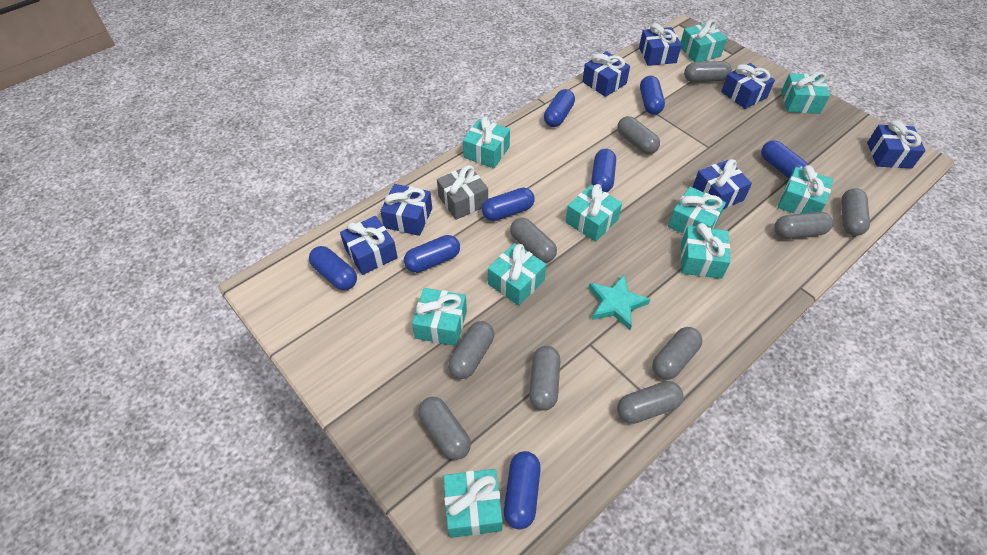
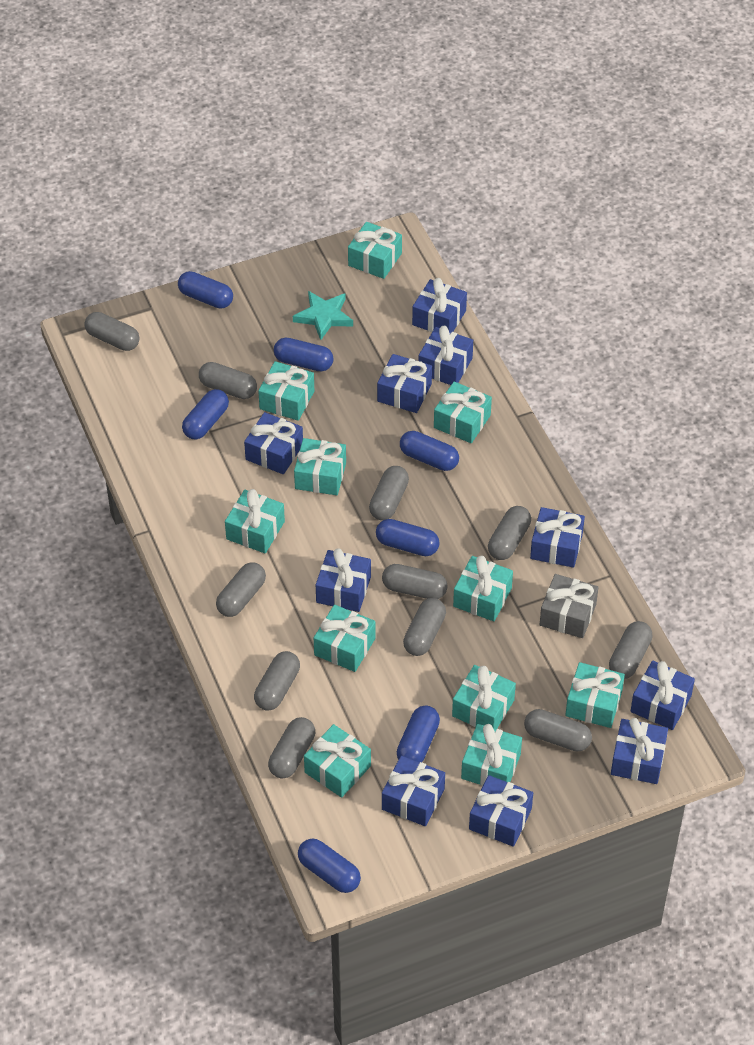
blue capsule: [309,246,357,290] [404,235,460,273] [482,188,535,221] [504,451,541,529] [544,89,575,127] [591,149,616,192] [640,76,665,115] [761,140,808,178] = 8 -> [178,271,233,308] [182,389,229,440] [274,338,333,371] [298,839,361,893] [376,519,440,556] [397,706,440,762] [400,431,459,471] = 7
blue gift: [340,216,398,275] [380,184,432,236] [582,51,630,97] [639,23,682,66] [693,159,752,209] [721,63,775,109] [867,120,926,168] = 7 -> [244,412,303,474] [316,548,371,612] [377,354,432,413] [382,756,445,826] [412,278,467,332] [418,326,473,385] [469,775,533,847] [530,507,585,568] [611,718,668,784] [631,660,695,730] = 10
grey capsule: [418,397,471,460] [448,321,494,379] [510,218,557,263] [529,346,560,410] [617,116,660,154] [617,381,684,424] [652,327,703,380] [684,61,732,82] [774,212,833,239] [841,188,870,236] = 10 -> [84,312,140,351] [199,362,257,399] [216,562,266,617] [254,651,300,711] [268,717,315,779] [369,466,409,520] [382,564,448,599] [403,598,446,656] [488,506,531,560] [524,709,592,752] [609,621,653,679] = 11
turquoise gift: [412,288,467,346] [443,469,503,538] [463,116,510,168] [488,243,546,306] [566,184,622,242] [668,187,726,235] [680,19,727,62] [681,223,730,279] [778,165,834,214] [781,71,830,114] = 10 -> [225,489,285,553] [258,361,314,421] [294,438,346,495] [304,724,371,798] [314,605,375,672] [348,222,402,279] [434,382,492,443] [452,665,516,729] [453,556,513,621] [461,724,522,786] [565,662,625,728] = 11

